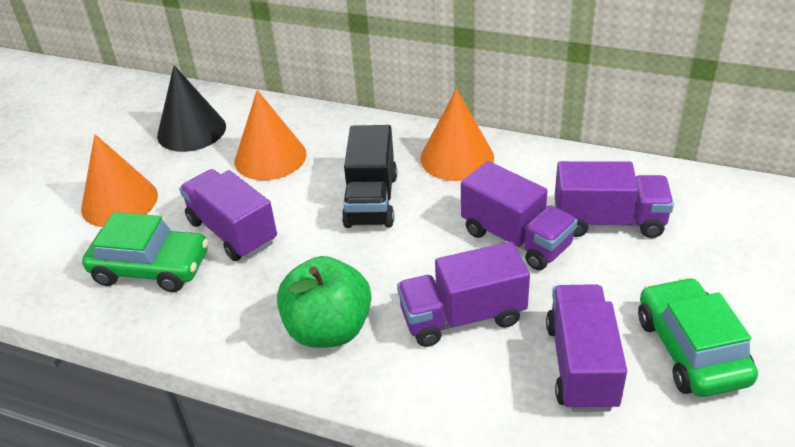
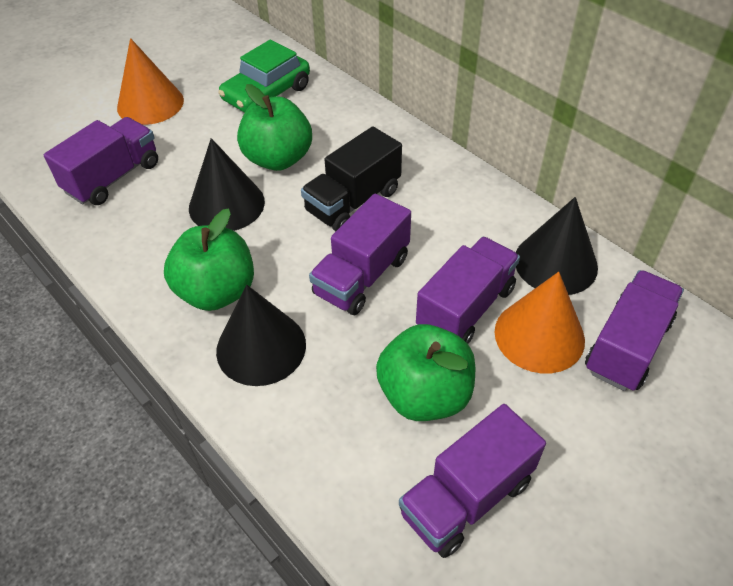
black cone: [157,65,226,152] = 1 -> [189,138,265,231] [216,285,306,386] [516,197,598,295] = 3
green apple: [277,256,371,348] = 1 -> [164,208,254,311] [237,84,312,171] [376,324,475,421] = 3
green car: [82,212,208,292] [638,277,758,397] = 2 -> [218,40,310,113] = 1
orange cone: [81,134,158,227] [235,90,306,180] [420,89,494,181] = 3 -> [117,38,184,125] [494,272,585,374] = 2

